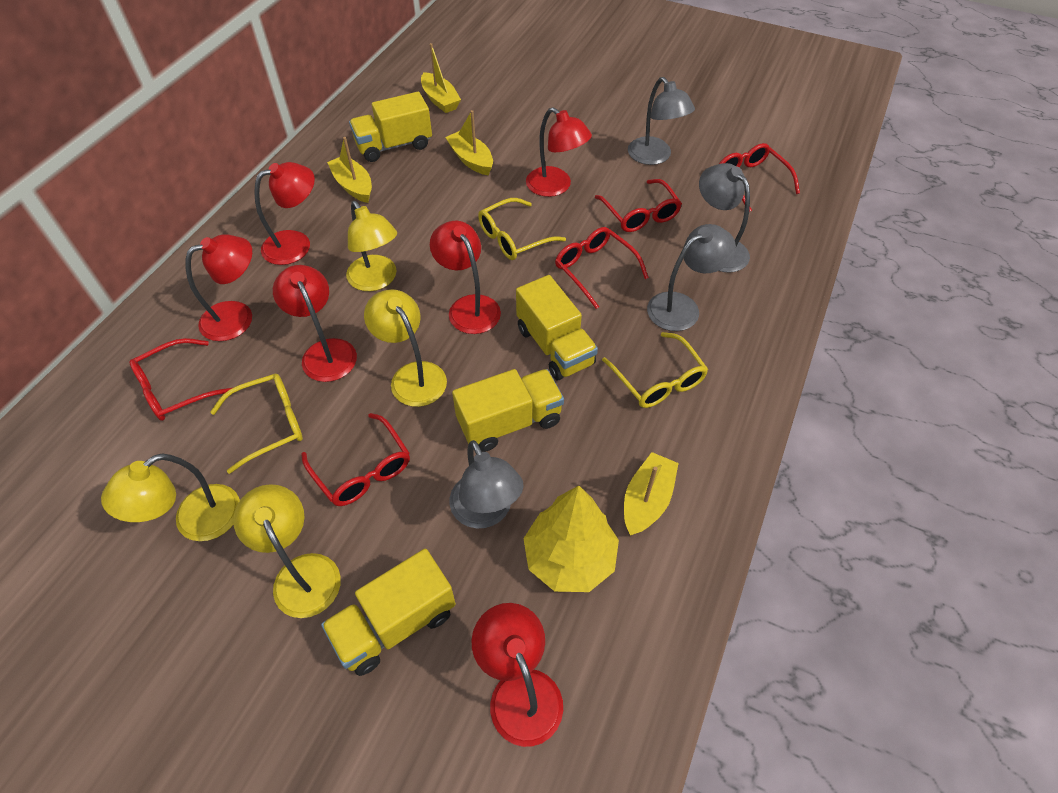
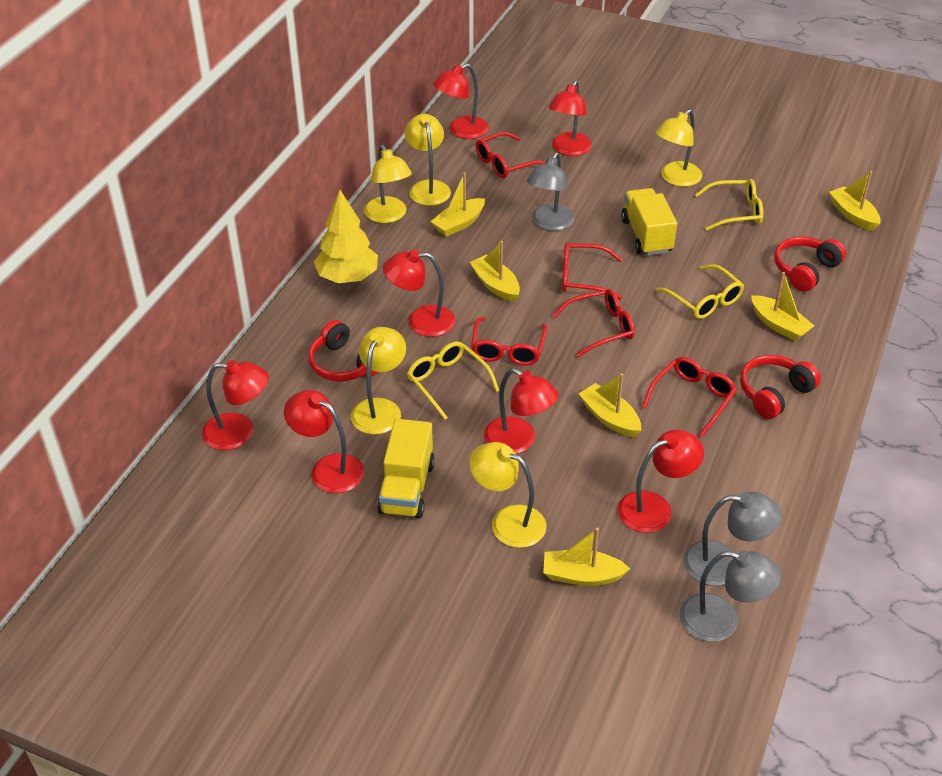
grey lamp: [450,440,524,529] [628,77,695,165] [647,224,736,331] [699,163,750,273] = 4 -> [527,152,575,231] [680,550,781,642] [683,492,782,586] = 3
red headphones: none = 0 -> [308,320,379,382] [740,355,821,419] [774,236,846,292] = 3
red lamp: [186,234,252,341] [254,162,315,265] [273,265,357,382] [430,221,501,334] [472,603,563,747] [526,107,592,197] = 6 -> [202,360,269,450] [284,390,364,493] [383,250,455,337] [433,63,489,139] [484,368,559,454] [548,80,592,156] [617,429,704,533] = 7
yellow boat: [327,137,372,203] [421,43,461,113] [445,110,493,176] [624,452,679,535] = 4 -> [430,172,485,237] [470,241,520,302] [543,528,630,586] [579,373,641,437] [751,272,814,341] [829,171,881,231] = 6
yellow lamp: [101,453,240,541] [233,484,341,618] [346,201,397,291] [364,289,447,407] = 4 -> [351,327,406,435] [364,145,412,223] [404,114,451,206] [469,442,547,548] [655,109,702,187] = 5
yellow truck: [321,549,456,676] [349,92,432,162] [452,369,564,452] [516,275,598,380] = 4 -> [377,419,435,518] [621,188,677,256] = 2

